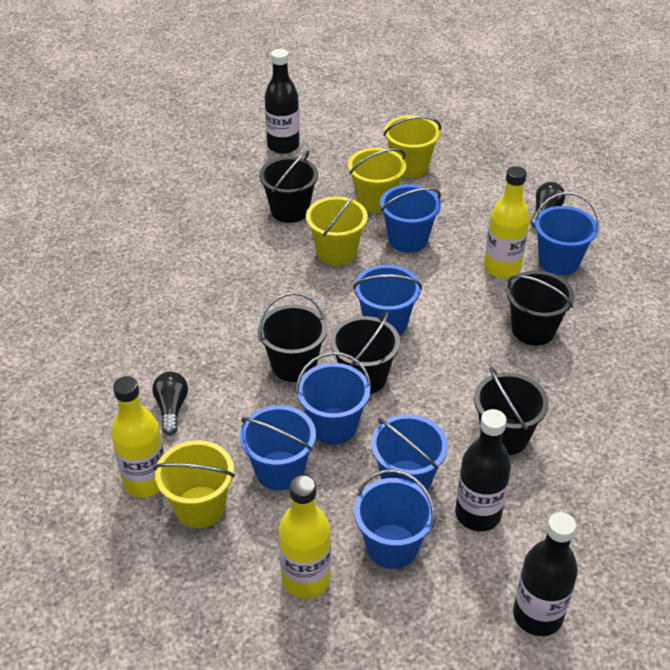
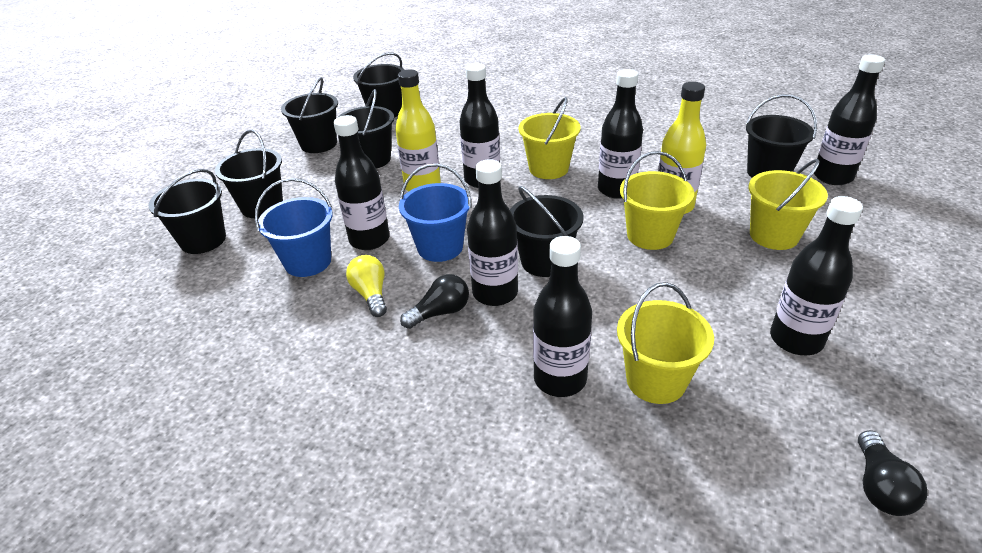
black bottle: [265,49,300,154] [455,409,511,531] [513,512,578,636] = 3 -> [334,115,390,250] [460,63,500,188] [467,159,518,306] [533,236,592,397] [598,69,643,199] [770,196,863,356] [814,55,885,185] = 7
black bucket: [258,292,327,382] [259,150,318,223] [330,312,400,394] [474,367,549,455] [507,271,575,345] = 5 -> [148,169,226,254] [215,129,283,218] [281,77,338,153] [337,89,394,169] [353,52,404,118] [510,186,584,277] [746,94,817,178] = 7
blue bucket: [240,405,316,491] [296,352,371,445] [353,265,422,336] [354,469,435,569] [371,414,448,491] [380,185,441,253] [534,192,600,276] = 7 -> [255,178,333,277] [399,164,472,262] = 2
yellow bottle: [111,376,164,498] [279,475,331,599] [484,166,530,279] = 3 -> [395,70,441,192] [658,82,706,214] = 2
yellow light bulb: none = 0 -> [346,255,387,317] = 1

